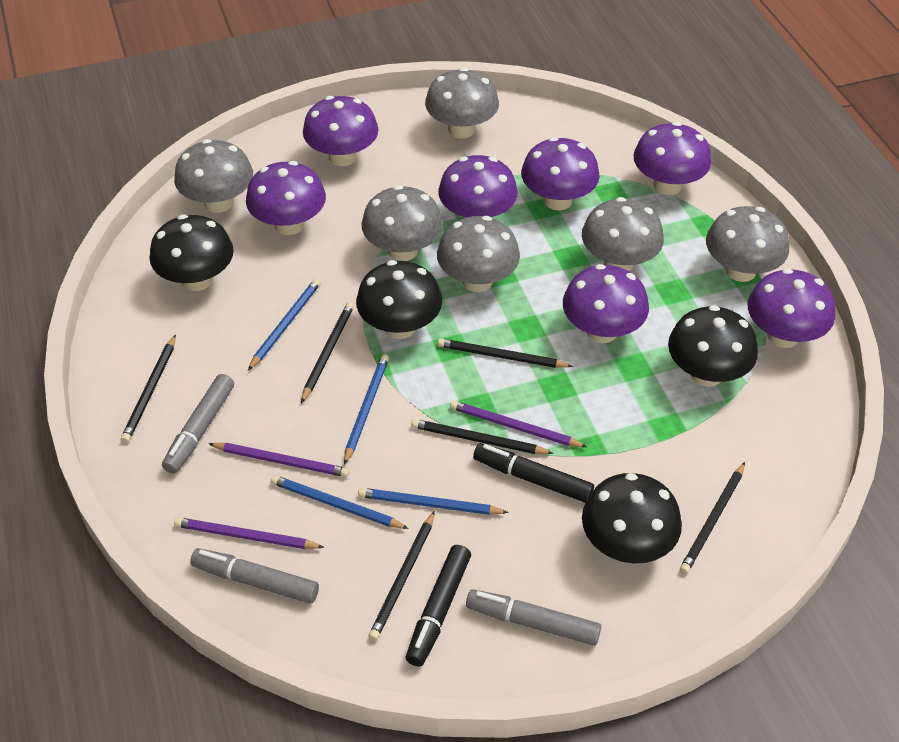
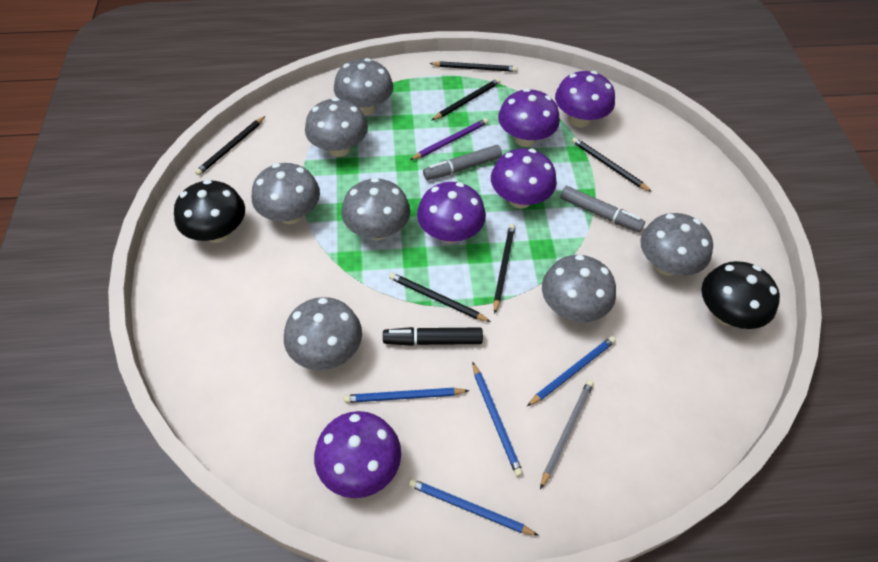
black marker: [406,545,471,667] [473,443,594,503] = 2 -> [383,327,483,346] = 1
black mushroom: [149,215,234,291] [356,260,442,339] [582,473,682,563] [668,305,758,387] = 4 -> [174,180,245,243] [701,261,780,329] = 2
grey marker: [162,374,234,474] [190,548,319,604] [466,589,601,646] = 3 -> [423,145,502,180] [560,186,645,232] = 2
grey mushroom: [174,139,253,213] [361,185,443,261] [425,68,499,138] [437,216,520,292] [582,197,664,271] [706,206,789,282] = 6 -> [252,163,320,224] [284,297,362,370] [305,97,368,157] [334,58,393,116] [341,178,410,240] [542,255,616,322] [640,213,713,276] = 7
grey pencil: none = 0 -> [540,380,594,489] = 1
purple mushroom: [246,161,326,235] [303,96,379,166] [438,155,518,218] [521,137,600,210] [563,264,649,343] [634,122,711,195] [748,268,835,348] = 7 -> [314,411,401,498] [417,182,486,243] [491,148,557,209] [498,88,560,147] [555,71,615,127] = 5
purple pencil: [174,517,324,549] [208,443,349,477] [450,401,587,447] = 3 -> [410,118,488,160] = 1

